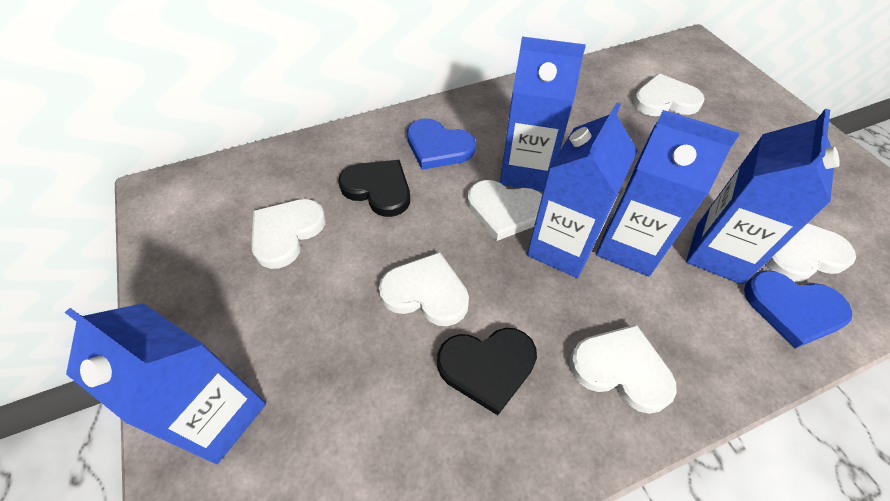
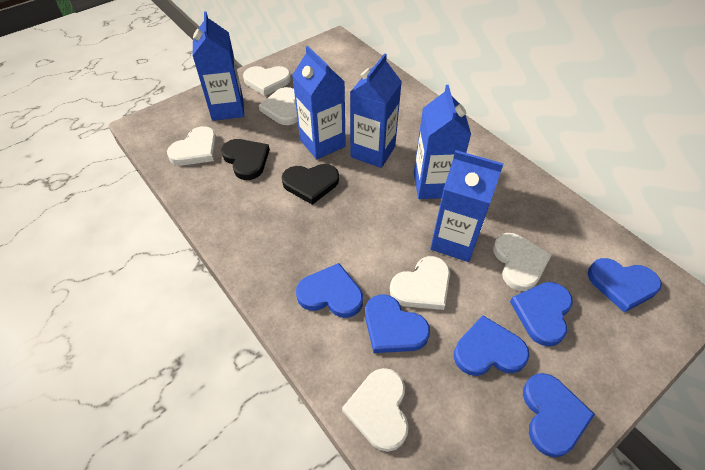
blue heart: [407,118,476,170] [744,270,852,348] = 2 -> [296,263,363,318] [365,294,430,353] [454,315,529,376] [510,282,573,347] [523,373,595,458] [588,258,662,312] = 6

